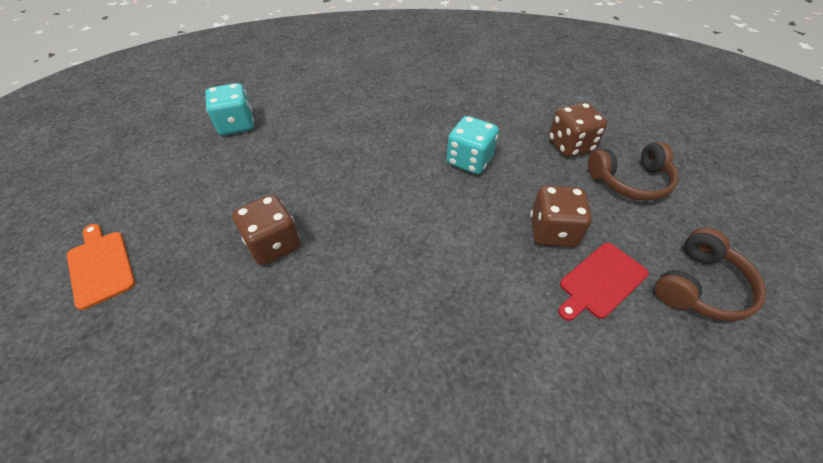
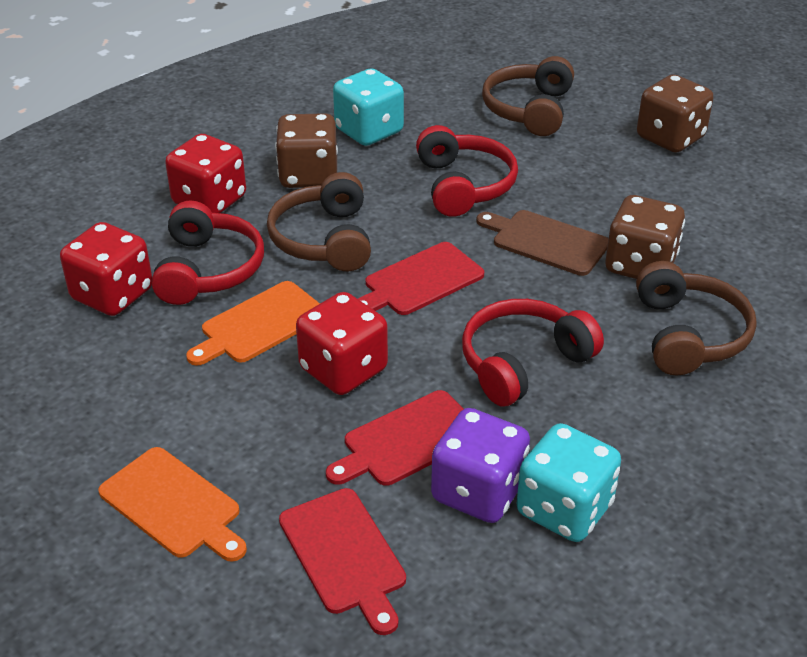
brown cutting board: none = 0 -> [476,210,608,276] = 1
brown headphones: [588,142,678,201] [655,227,766,321] = 2 -> [267,172,371,271] [482,56,574,136] [636,261,757,376] = 3
orange cutting board: [67,224,135,310] = 1 -> [98,447,247,562] [186,281,320,366] = 2
purple dice: none = 0 -> [431,408,530,523] = 1
red cutting board: [558,243,649,321] = 1 -> [279,488,406,635] [326,390,463,486] [358,242,484,315] = 3
red dice: none = 0 -> [60,222,152,316] [165,134,246,213] [296,292,388,395] = 3
red headphones: none = 0 -> [152,200,264,305] [416,125,518,217] [462,299,604,406] = 3

